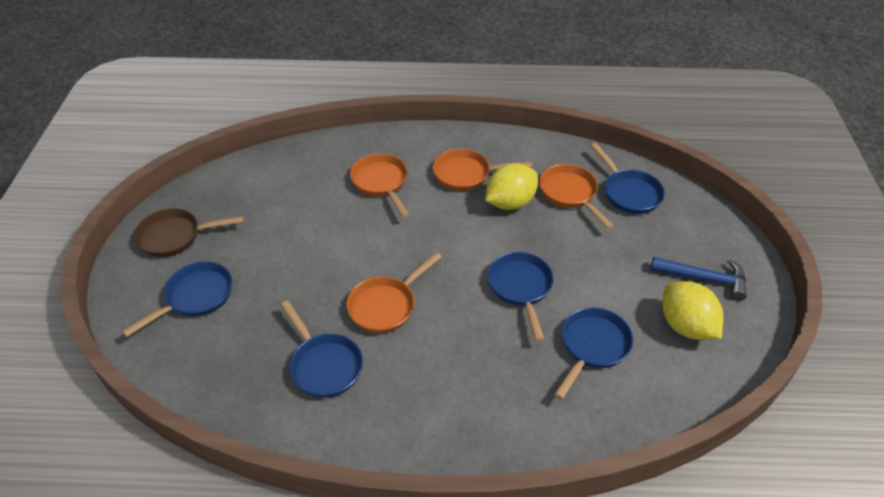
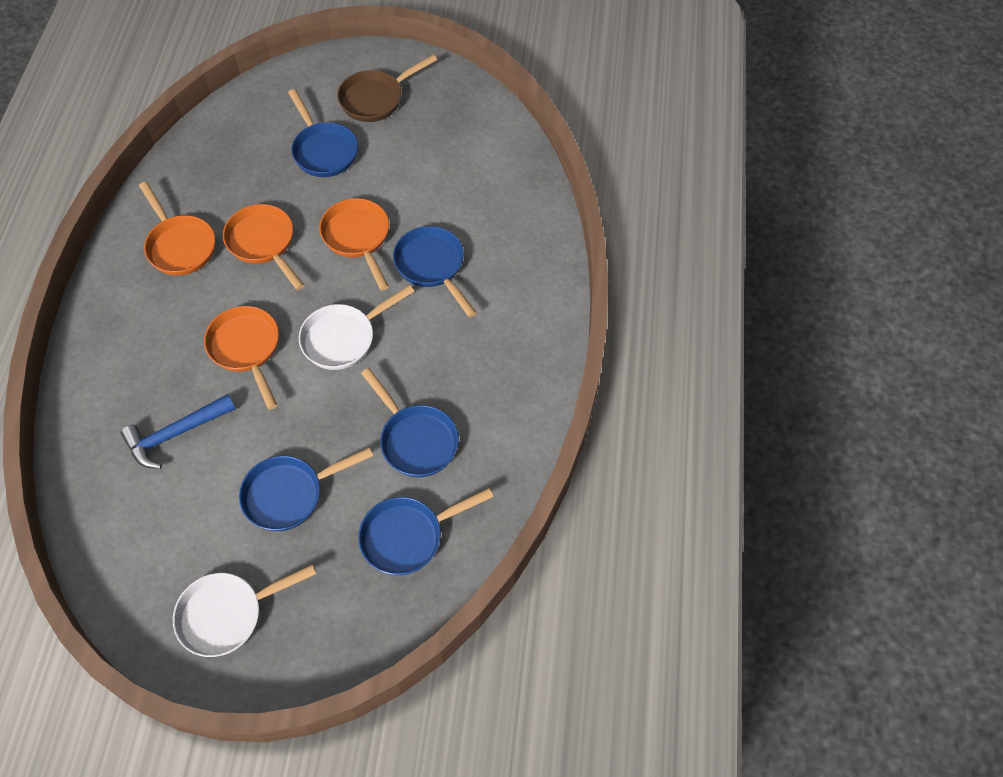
white pan: none = 0 -> [173,564,316,657] [299,285,414,370] = 2
yellow lemon: [485,163,538,210] [662,281,723,340] = 2 -> none = 0

